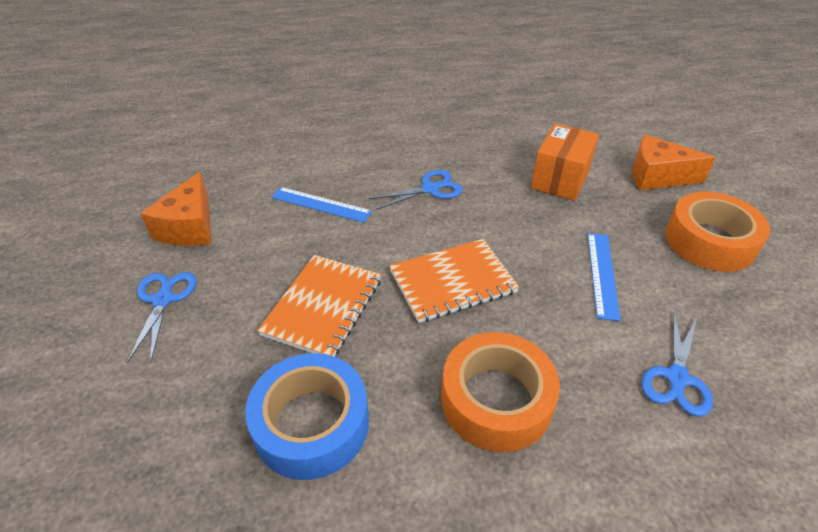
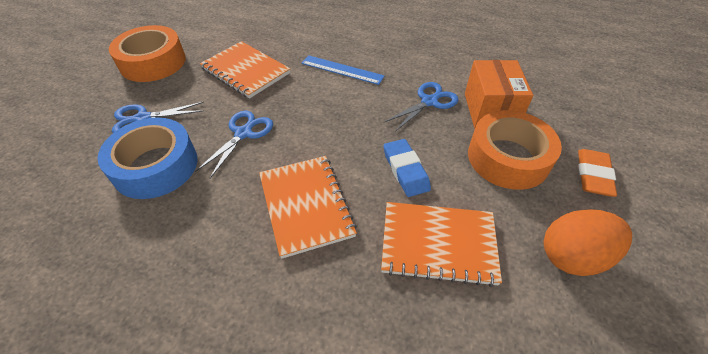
blue eraser: none = 0 -> [384,139,431,197] = 1
blue ruler: [271,187,372,223] [588,233,621,321] = 2 -> [301,55,384,85] = 1
orange cheese: [141,172,211,246] [632,134,716,190] = 2 -> none = 0
orange egg: none = 0 -> [544,210,632,276] = 1
orange eraser: none = 0 -> [578,149,617,197] = 1
orange notebook: [257,255,381,356] [389,239,519,323] = 2 -> [200,41,290,99] [259,156,357,259] [381,202,502,287] = 3

